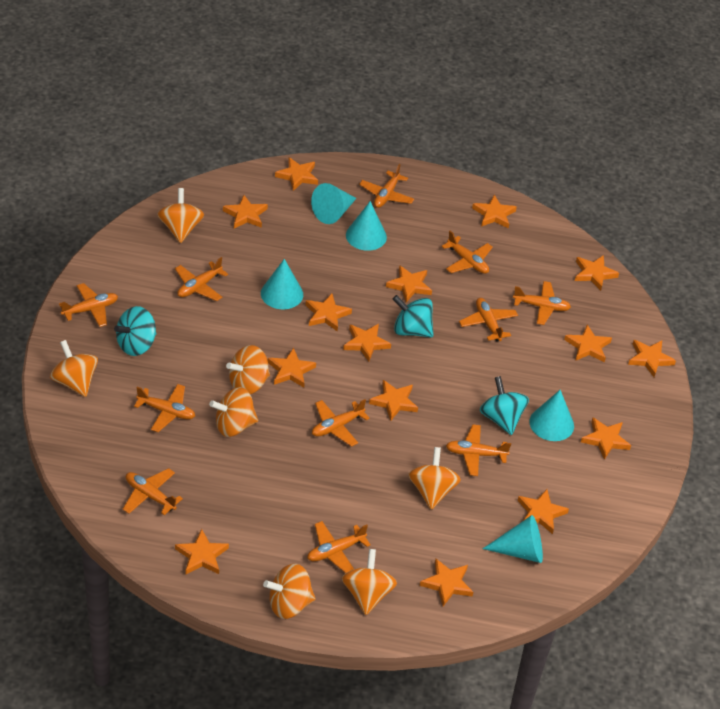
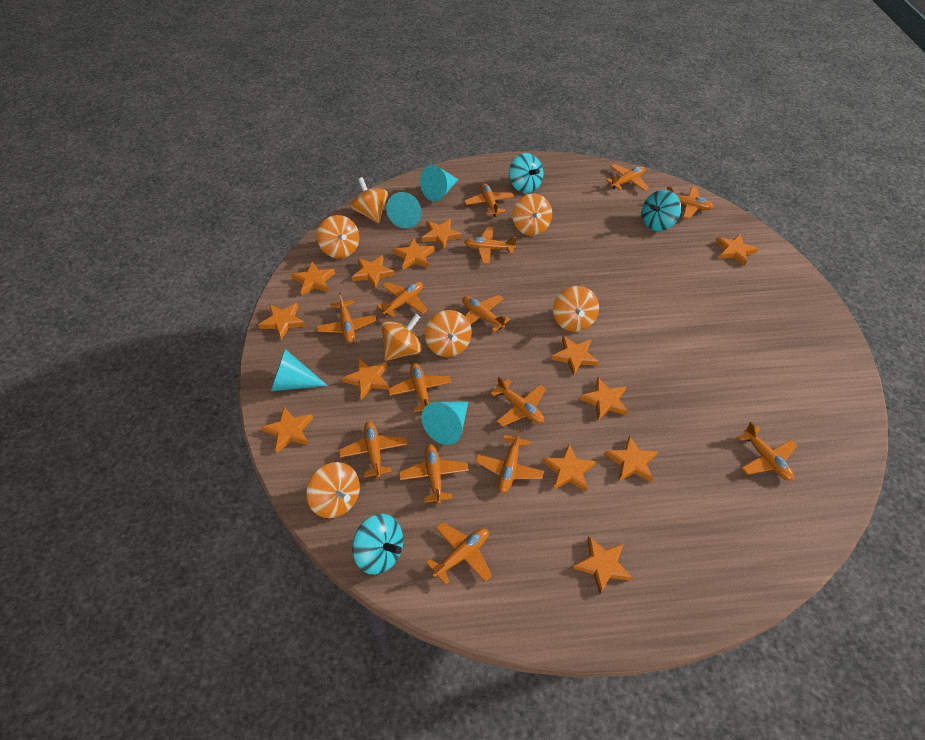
orange plane: [59,283,118,327] [123,468,183,515] [134,384,195,432] [175,257,228,301] [307,521,371,573] [312,399,370,447] [359,164,414,208] [441,231,493,274] [446,424,511,476] [459,298,518,342] [513,281,571,325] = 11 -> [317,292,376,343] [339,421,407,478] [377,282,427,318] [388,363,452,412] [399,444,469,504] [426,522,492,585] [462,295,510,332] [464,183,514,217] [464,227,517,264] [475,428,544,493] [490,376,546,427] [606,164,649,191] [667,186,714,219] [737,422,798,481] = 14
orange star: [175,529,229,575] [223,195,268,228] [268,348,316,388] [275,157,318,191] [305,294,352,332] [343,324,391,361] [369,380,418,421] [386,265,432,302] [420,559,473,606] [472,195,517,229] [517,489,569,534] [564,324,612,362] [575,255,619,291] [581,418,631,460] [628,340,676,377] = 15 -> [258,303,305,340] [261,407,313,453] [291,262,335,295] [342,358,389,400] [352,255,395,289] [393,238,435,270] [422,219,462,250] [543,444,596,492] [551,336,599,376] [573,536,633,594] [579,377,628,420] [605,435,658,482] [716,234,758,266] = 13
turquoise cone: [261,259,303,309] [311,183,357,224] [346,201,387,251] [483,515,543,563] [530,390,574,441] = 5 -> [271,349,328,391] [386,192,421,228] [420,165,459,201] [422,401,468,445] = 4

